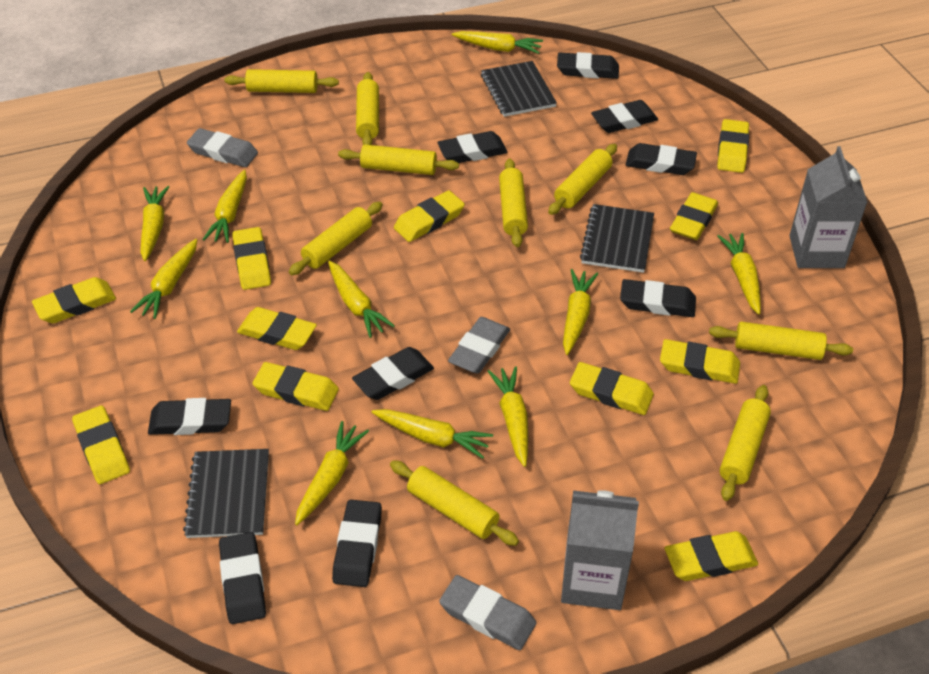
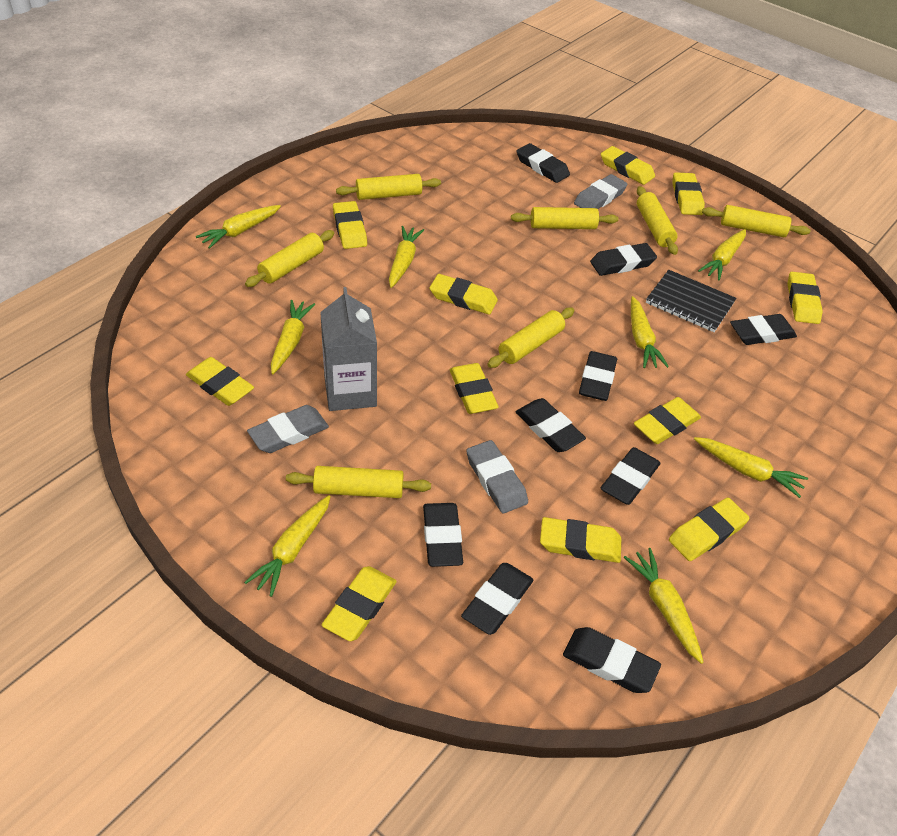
black notebook: [183,449,269,538] [481,61,557,117] [580,204,654,273] = 3 -> [646,270,736,332] = 1
grey carton: [561,490,639,610] [789,146,868,268] = 2 -> [320,287,377,411] = 1
yellow carrot: [130,239,197,319] [140,186,169,261] [202,170,247,243] [295,421,369,525] [328,261,395,338] [371,409,493,459] [452,31,543,54] [488,366,528,467] [563,269,598,355] [717,233,761,315] = 10 -> [196,205,281,249] [244,495,331,597] [271,300,315,374] [389,226,424,288] [623,548,704,664] [631,296,669,368] [694,437,808,498] [698,229,746,280] = 8
yellow rolling pin: [224,69,339,93] [289,202,383,275] [338,144,459,175] [356,72,379,145] [390,460,519,546] [499,158,528,247] [548,144,617,215] [709,322,853,360] [720,385,771,501] = 9 -> [245,230,334,287] [286,466,431,498] [336,174,441,200] [487,307,574,368] [511,207,618,229] [637,186,678,255] [702,205,811,237] = 7

